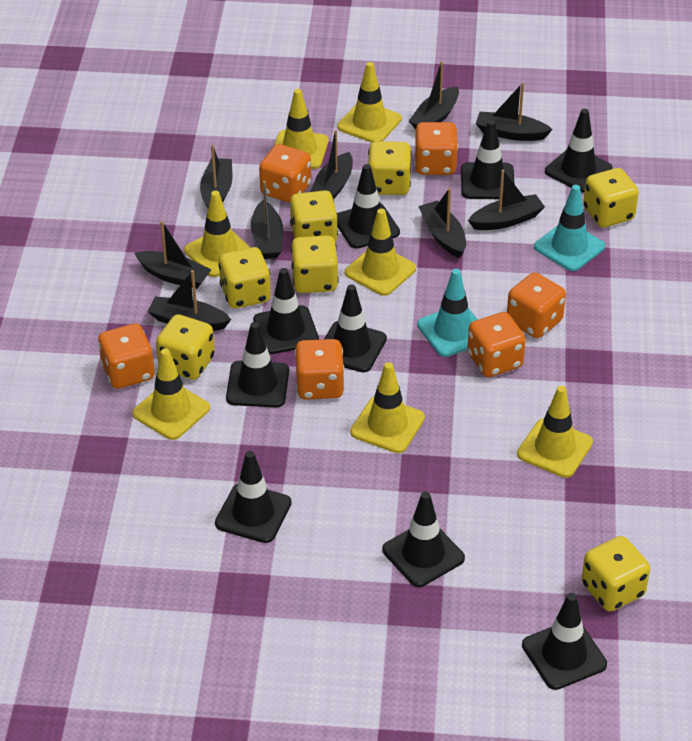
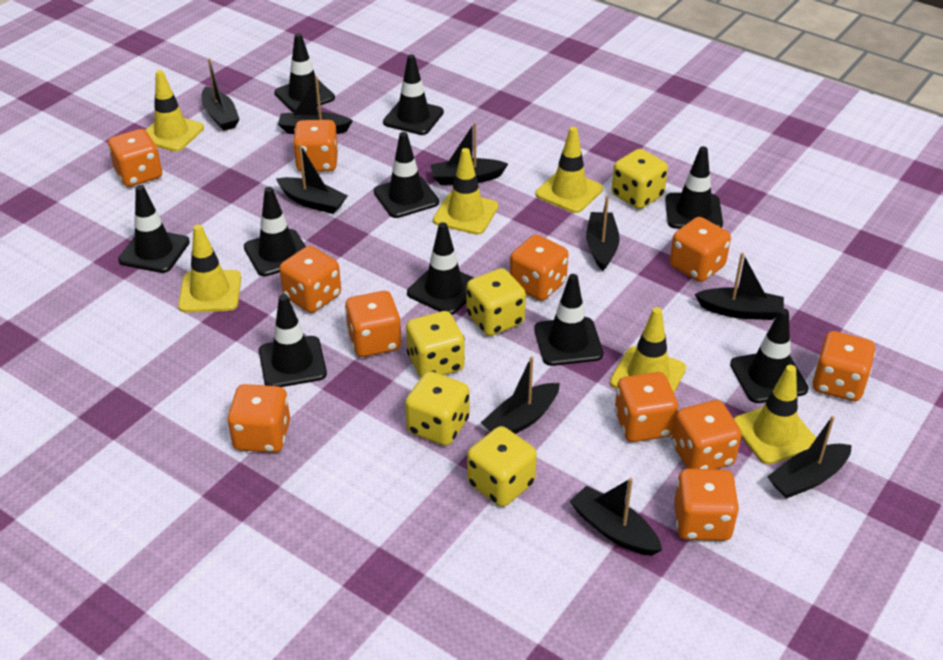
black traffic cone: [215,451,292,543] [226,322,289,407] [253,268,319,354] [324,284,387,373] [337,164,400,249] [382,492,465,587] [461,120,514,199] [522,593,607,690] [545,109,612,193] = 9 -> [118,185,190,273] [244,187,306,276] [259,294,327,387] [274,33,335,112] [374,132,439,218] [383,55,444,135] [407,222,474,315] [534,274,603,366] [665,146,723,229] [730,308,809,403] = 10
orange dice: [98,323,155,389] [259,144,311,203] [295,339,345,400] [414,122,458,175] [467,312,526,377] [507,272,566,338] = 6 -> [108,129,162,187] [227,384,290,453] [279,246,341,313] [293,120,338,172] [345,291,402,357] [510,234,568,301] [614,372,678,442] [670,217,731,282] [672,400,742,469] [674,469,739,541] [813,331,876,401] = 11
turquoise traffic cone: [417,269,478,357] [534,185,605,271] = 2 -> none = 0
yellow dice: [156,314,215,380] [218,247,271,309] [290,190,338,243] [291,236,339,293] [368,141,412,195] [582,536,650,612] [583,168,639,227] = 7 -> [405,371,469,446] [406,311,465,378] [466,268,526,336] [467,426,537,507] [612,149,668,209] = 5
yellow traffic cone: [132,348,210,440] [184,191,251,277] [274,89,329,169] [337,62,402,143] [345,209,416,296] [350,362,425,453] [517,386,593,478] = 7 -> [146,70,204,152] [178,225,241,313] [433,148,498,235] [536,127,603,213] [610,307,686,392] [734,365,816,465] = 6

